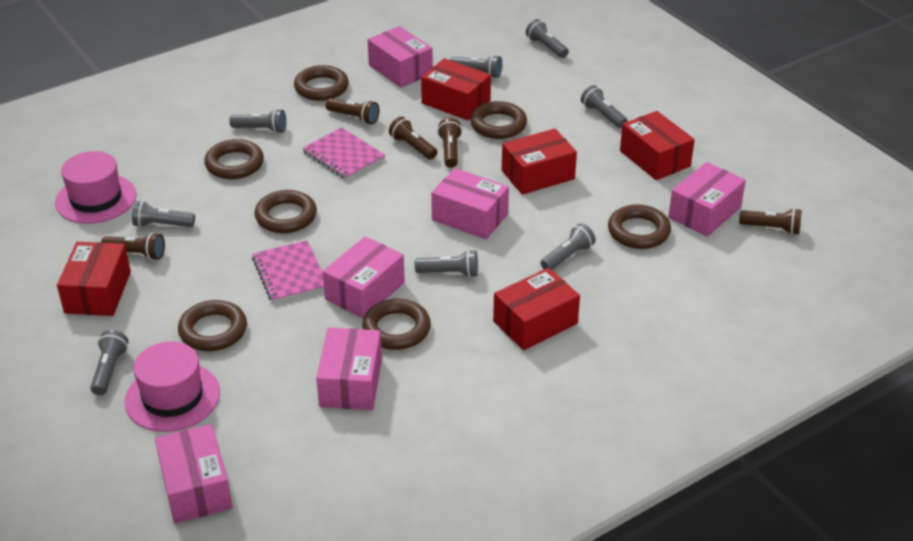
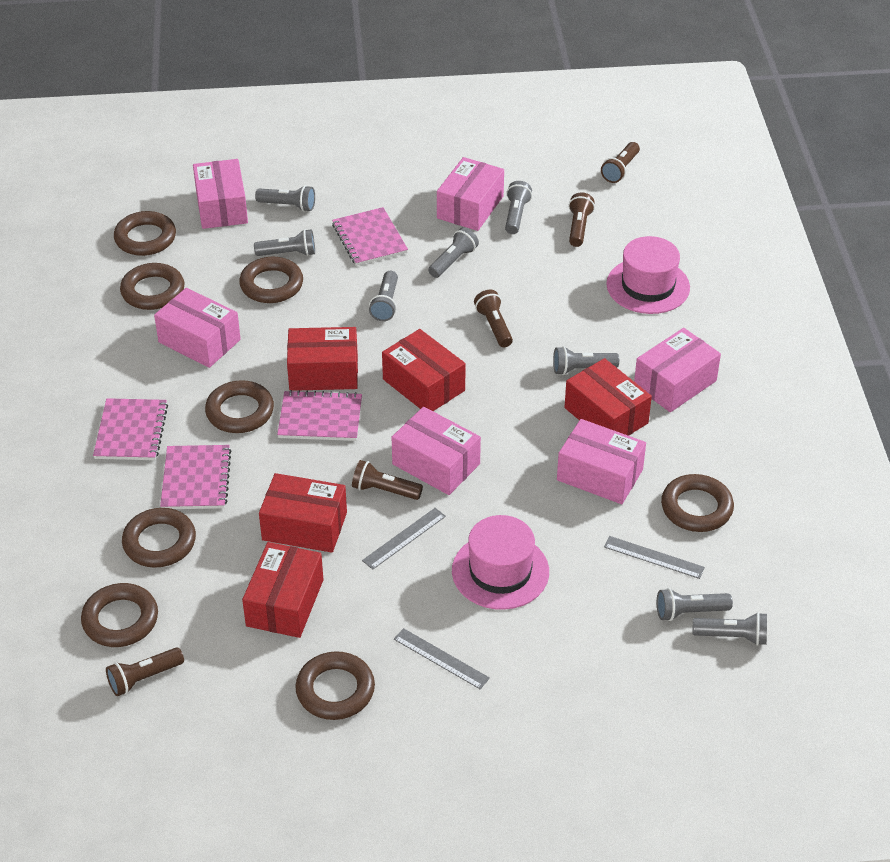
brown ring: [178,300,247,351] [204,139,264,179] [254,190,317,233] [294,65,349,101] [362,299,431,350] [470,101,527,139] [608,204,671,249] = 7 -> [81,583,158,647] [114,211,176,256] [120,263,184,310] [122,508,196,568] [205,380,274,433] [239,257,303,303] [295,651,375,720] [661,474,734,532] = 8
grey ruler: none = 0 -> [362,508,446,570] [394,628,490,689] [604,536,705,579] = 3
pink notebook: [252,240,324,303] [302,127,385,180] = 2 -> [93,398,168,460] [160,445,231,509] [277,390,362,441] [332,207,408,266] = 4

